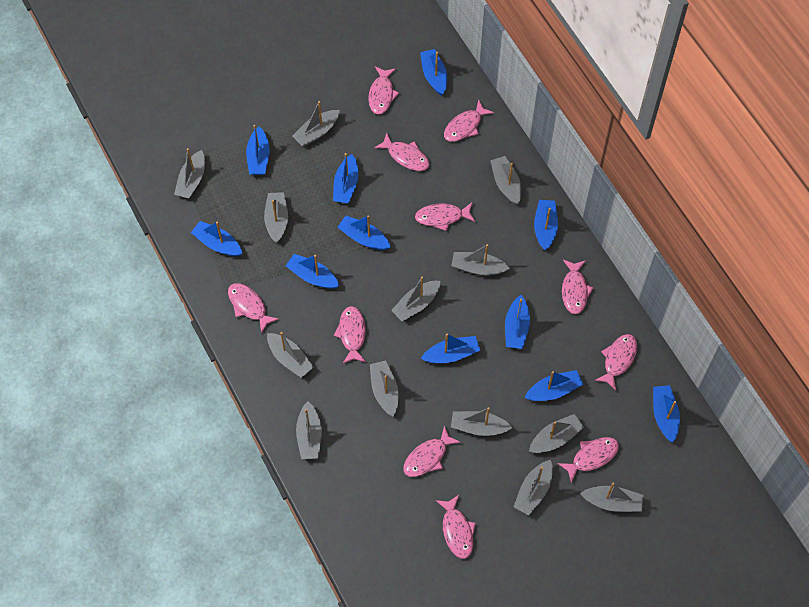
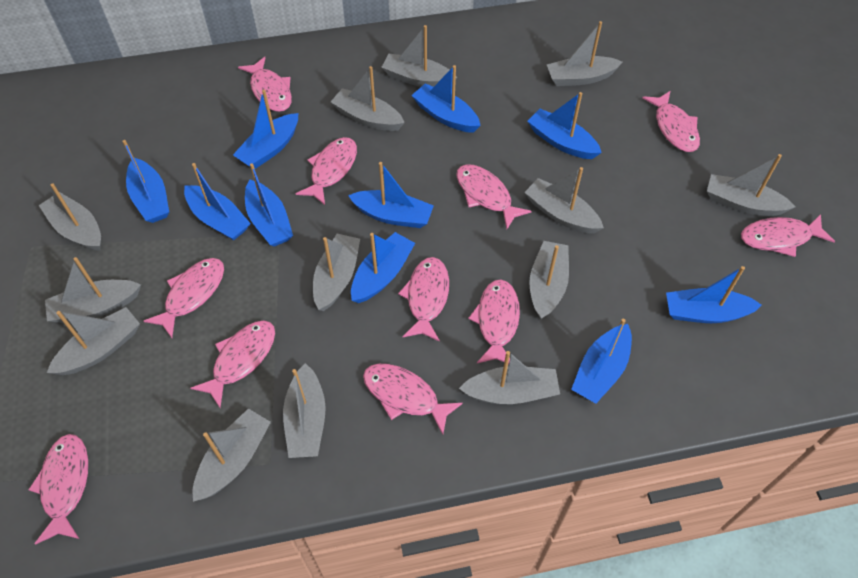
blue boat: [191,221,242,256] [246,125,270,175] [286,254,339,289] [333,153,358,203] [337,215,391,250] [420,49,447,96] [421,334,481,363] [505,295,530,349] [525,370,584,401] [534,200,558,251] [653,385,680,443] = 11 -> [122,140,169,223] [184,163,251,241] [233,90,298,169] [245,163,293,247] [348,162,434,228] [351,232,415,303] [411,65,481,133] [527,92,602,159] [571,319,632,404] [666,266,762,323] = 10

